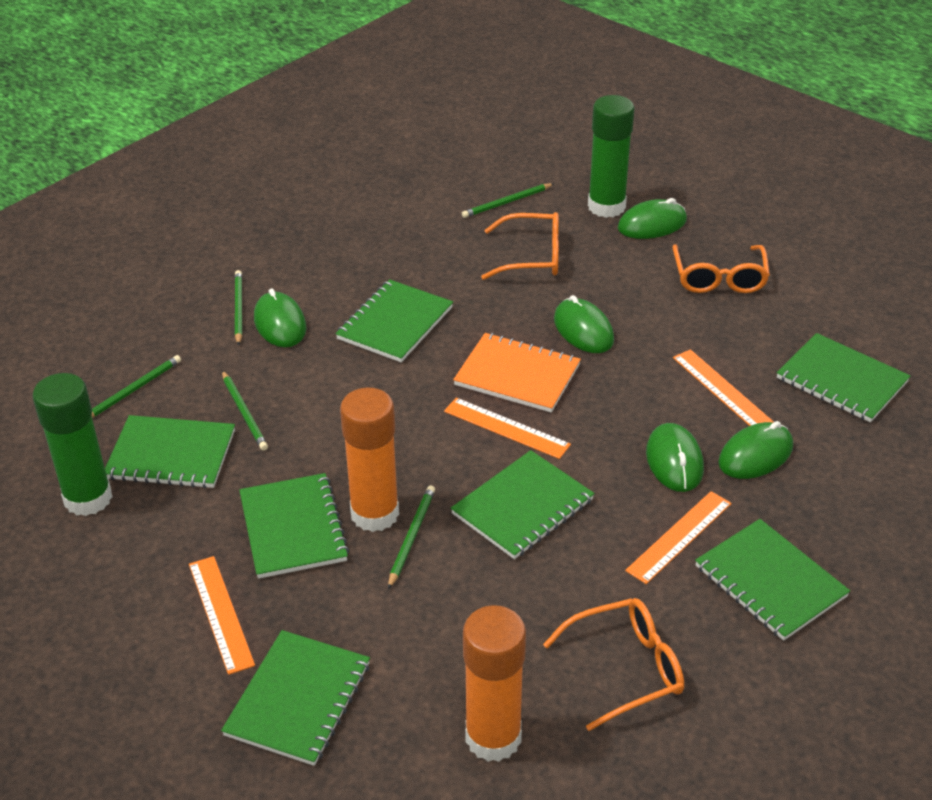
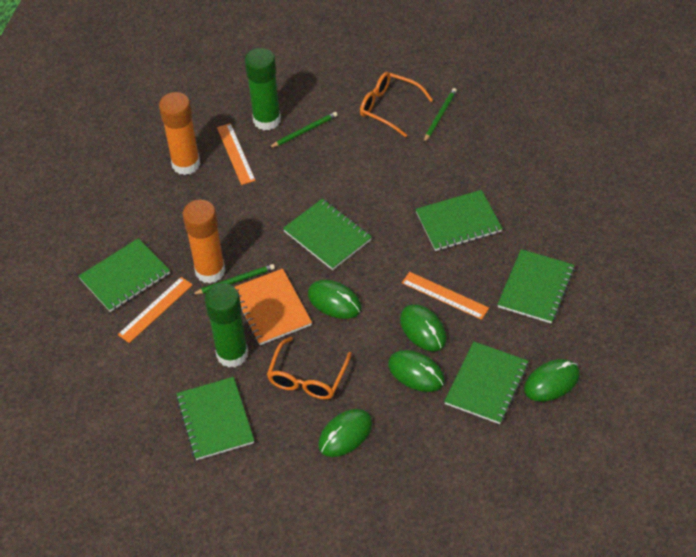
green notebook: [105,415,235,488] [221,630,370,766] [239,473,349,579] [335,279,453,362] [451,450,595,559] [695,519,850,641] [777,333,910,422] = 7 -> [78,238,170,312] [176,377,254,460] [283,199,372,270] [415,190,503,251] [444,342,529,424] [497,249,575,324] = 6
green pencil: [92,355,181,418] [222,370,268,451] [235,270,242,346] [388,486,435,589] [462,183,554,218] = 5 -> [192,264,275,295] [269,112,337,148] [424,88,457,142] = 3
orange glasses: [481,212,559,280] [543,598,684,731] [672,244,770,293] = 3 -> [267,337,352,399] [360,72,433,137] = 2
orange ruler: [189,556,255,675] [444,398,571,459] [625,491,732,584] [673,349,774,426] = 4 -> [118,277,193,343] [217,123,256,185] [402,272,489,320] = 3

